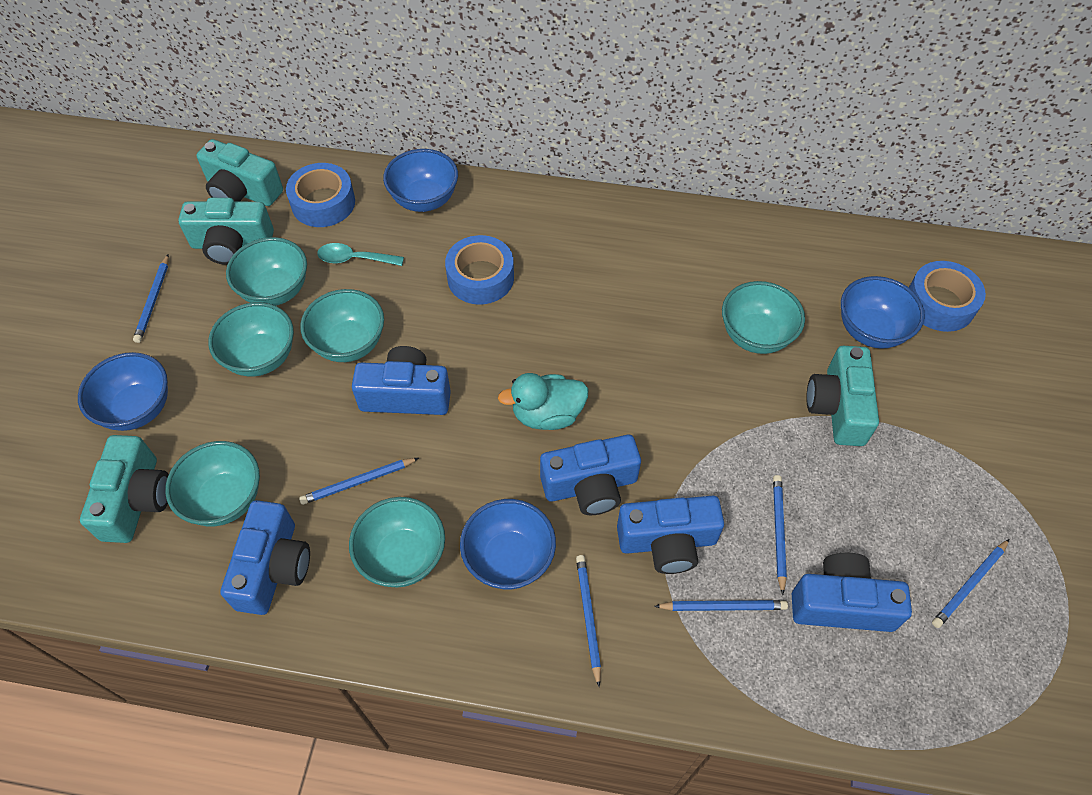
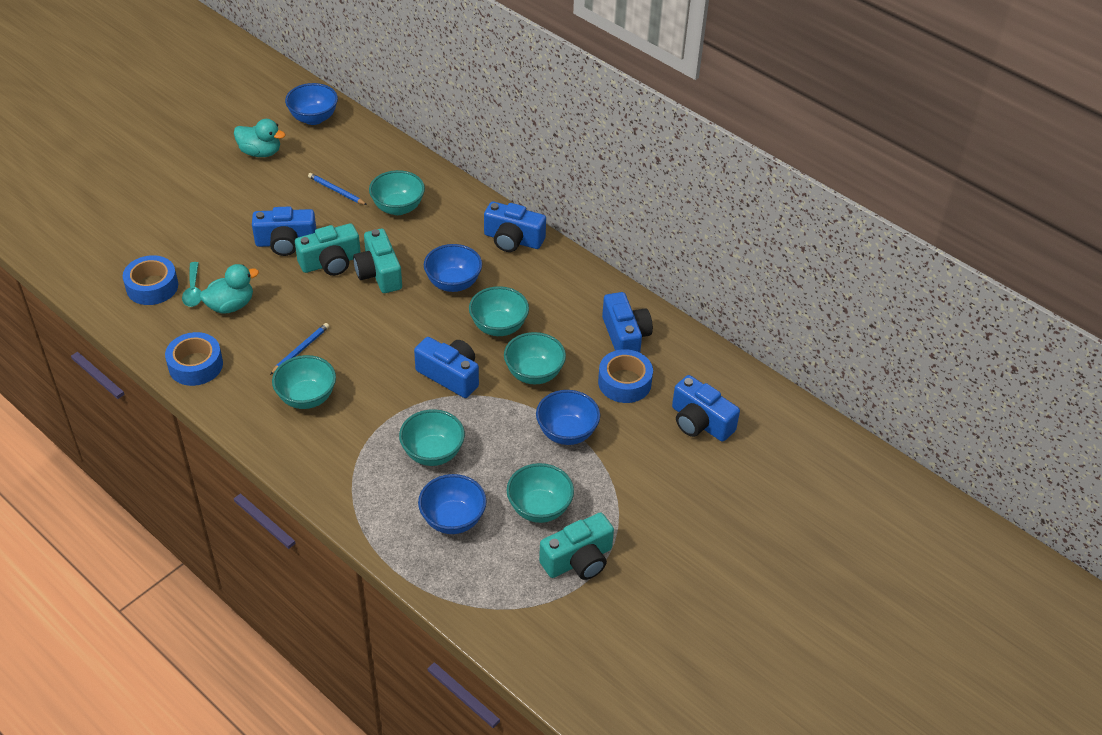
blue pencil: [133,255,169,343] [299,458,419,505] [576,555,601,687] [654,600,788,611] [773,475,787,595] [932,539,1009,628] = 6 -> [270,323,329,375] [308,173,367,205] = 2
turquoise camera: [80,435,169,543] [178,198,274,265] [197,139,283,206] [806,346,879,446] = 4 -> [295,223,361,276] [353,229,402,293] [539,513,614,580] = 3
turquoise duck: [498,373,589,430] = 1 -> [200,264,259,314] [234,119,285,157] = 2

